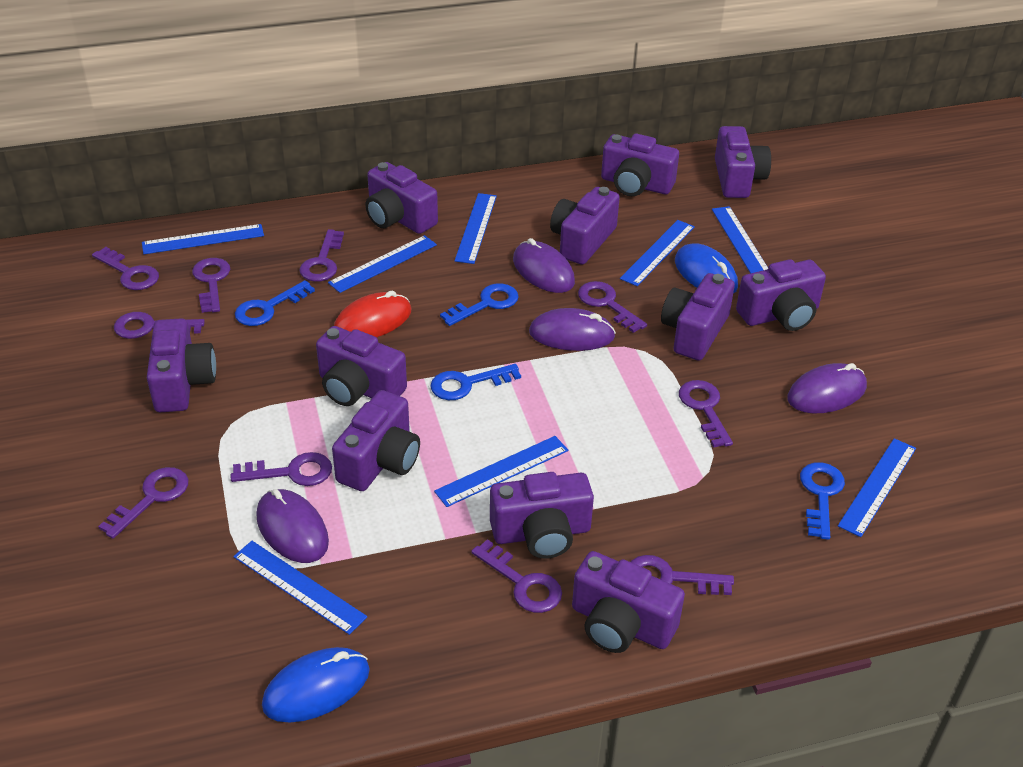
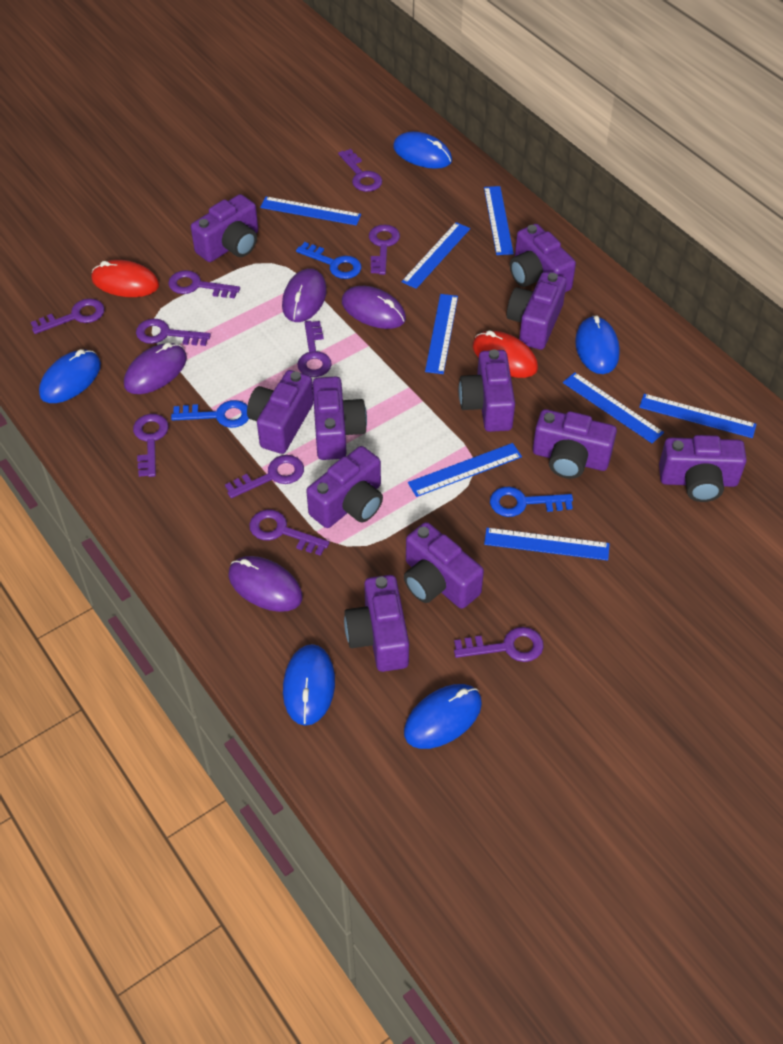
blue key: [235,280,315,326] [430,364,521,400] [440,283,519,326] [800,462,845,540] = 4 -> [171,400,249,428] [296,242,361,279] [490,487,573,517] = 3
blue mouse: [262,647,370,722] [675,243,738,294] = 2 -> [39,349,101,403] [283,644,335,726] [393,131,452,169] [404,684,482,749] [575,316,620,374] = 5
red mouse: [334,291,411,337] = 1 -> [91,260,159,297] [473,330,538,378] = 2

